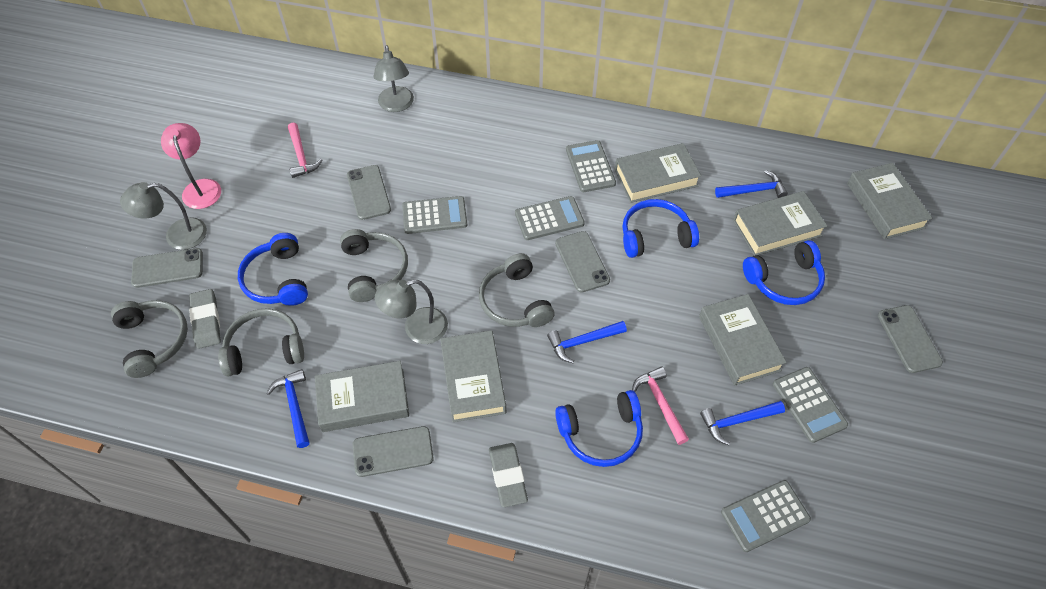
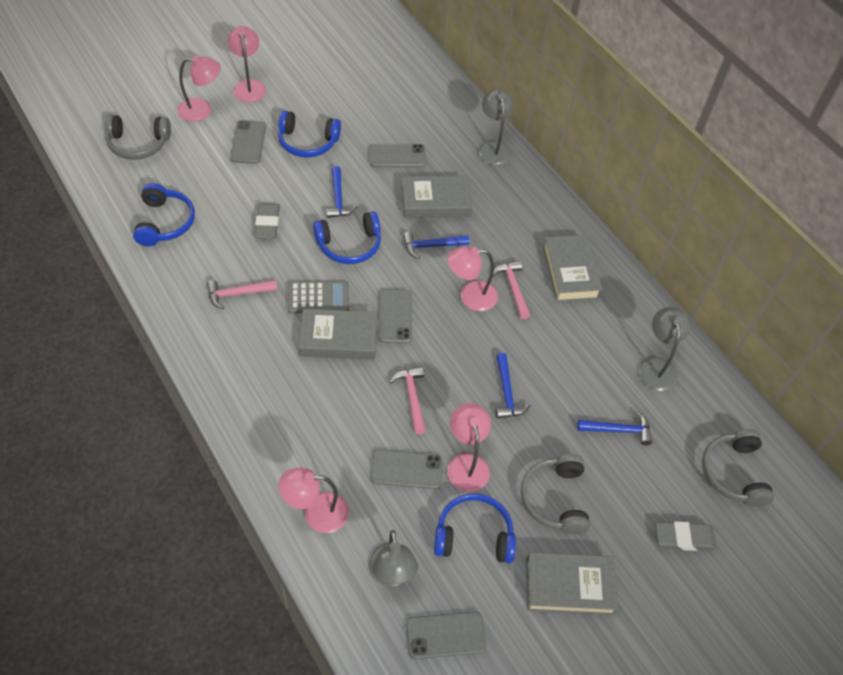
grey book: [315,361,409,432] [440,330,506,422] [615,143,701,203] [699,294,787,386] [733,191,827,256] [847,163,932,239] = 6 -> [299,309,377,360] [401,176,472,218] [526,552,618,616] [543,235,603,302] = 4
grey calculator: [402,196,467,234] [515,196,585,240] [566,140,616,192] [721,480,811,552] [773,367,848,443] = 5 -> [288,281,349,314] = 1
grey headphones: [111,300,188,378] [218,308,304,377] [340,229,408,302] [479,253,555,327] = 4 -> [105,115,171,160] [521,454,590,534] [702,429,774,507] = 3
pink hammer: [288,123,322,178] [632,366,689,445] = 2 -> [207,280,277,309] [389,367,426,434] [493,261,530,319] = 3
pink lamp: [161,123,221,209] = 1 -> [178,55,221,122] [228,26,266,102] [278,468,349,533] [447,246,498,311] [447,403,491,492] = 5

